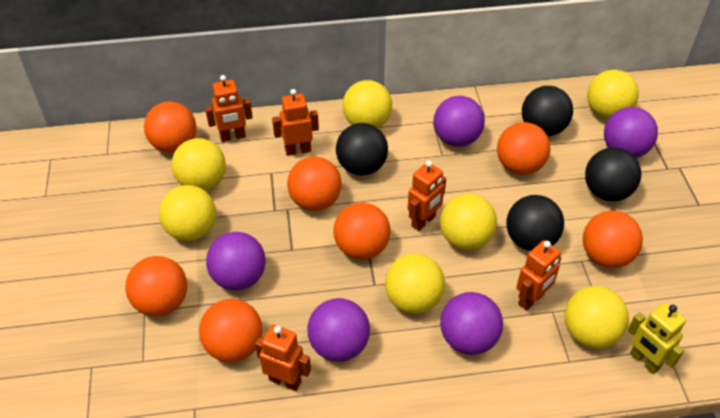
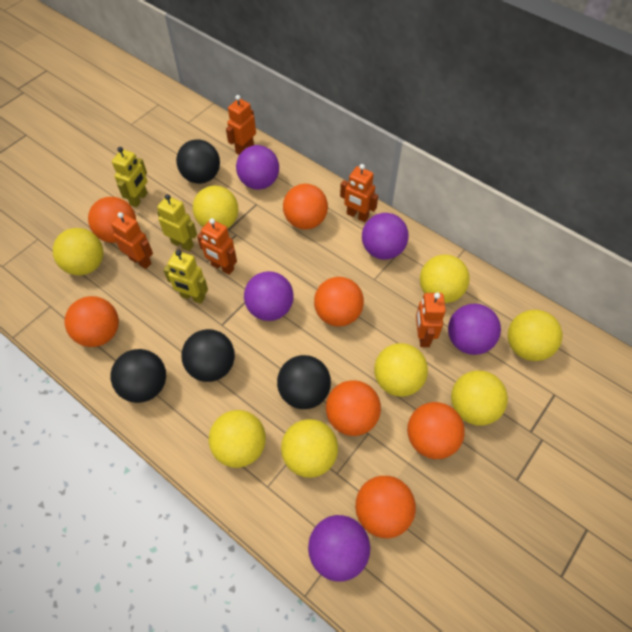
yellow ball: [159,185,216,241] [171,138,226,191] [343,80,392,128] [385,254,445,314] [440,194,497,250] [564,286,629,349] [587,70,639,119] = 7 -> [53,228,104,275] [193,185,238,228] [209,410,266,468] [281,419,338,478] [374,343,428,397] [420,255,469,303] [451,370,508,426] [508,310,562,361] = 8
yellow robot: [628,303,686,374] = 1 -> [112,147,148,207] [157,194,197,251] [163,250,208,304] = 3

